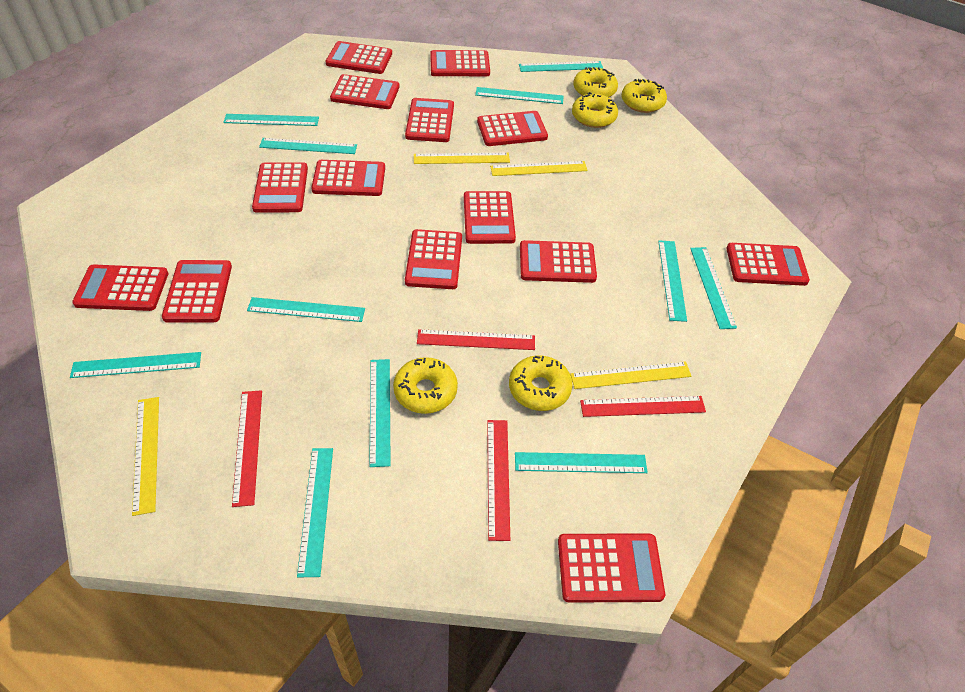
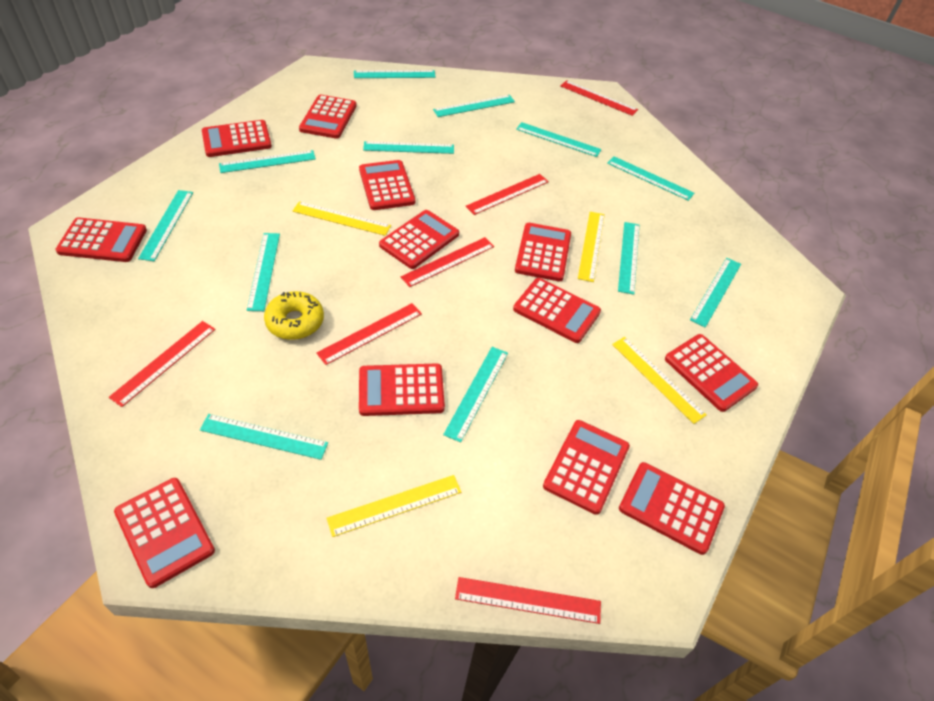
red calculator: [72,265,168,311] [162,260,232,322] [252,162,308,213] [311,160,385,196] [326,41,392,74] [330,74,400,109] [405,98,454,142] [405,229,462,289] [430,50,490,76] [464,191,516,244] [477,111,548,146] [520,240,597,283] [558,534,665,603] [726,243,810,286] = 14 -> [55,217,147,262] [114,478,215,588] [202,120,272,157] [299,95,357,139] [359,160,415,210] [359,363,445,416] [379,210,459,269] [513,278,601,343] [515,223,571,281] [543,420,630,515] [619,462,725,555] [665,334,758,412] = 12
red ruler: [232,390,262,507] [417,329,535,350] [487,420,510,541] [580,396,706,417] = 4 -> [109,321,215,407] [316,303,422,365] [401,237,494,287] [455,577,601,624] [466,174,549,215] [561,80,638,116] = 6
turquoise ruler: [70,352,201,378] [223,114,319,126] [247,297,365,322] [259,138,357,154] [297,448,333,577] [369,359,391,467] [475,87,564,104] [515,452,648,473] [519,61,603,72] [658,240,687,322] [690,247,737,329] = 11 -> [138,190,193,261] [200,414,328,460] [219,150,316,173] [247,233,280,311] [354,70,436,78] [363,141,454,154] [433,95,515,117] [443,347,508,442] [516,122,602,157] [607,156,694,201] [618,222,639,295] [690,258,741,328] = 12
yellow donut: [393,357,458,414] [509,355,573,411] [572,92,618,128] [573,67,618,97] [621,79,667,113] = 5 -> [264,291,324,340] = 1

